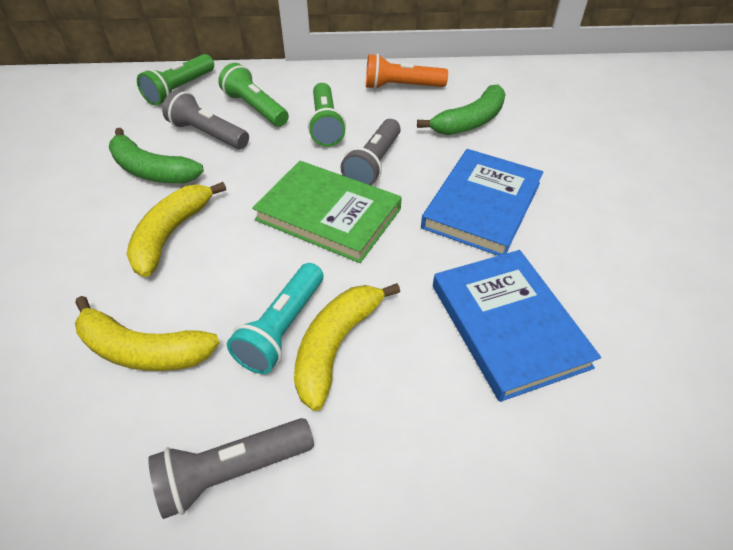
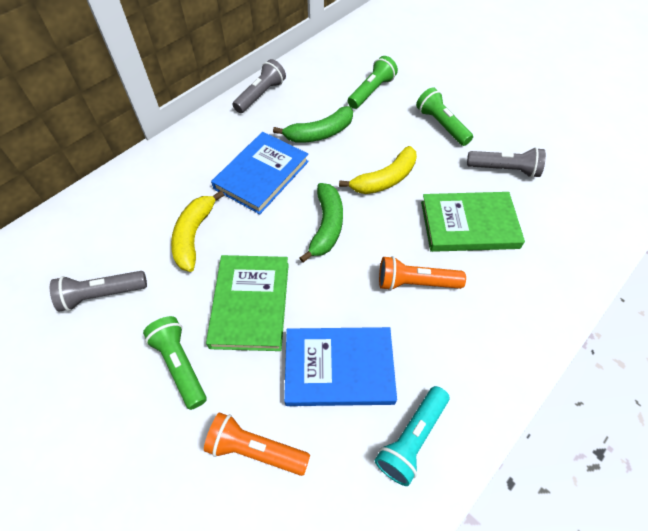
green book: [252,161,402,263] = 1 -> [206,255,289,351] [421,192,525,252] = 2
orange flashlight: [366,54,448,90] = 1 -> [204,412,310,476] [379,256,466,291] = 2
yellow banana: [75,296,220,371] [126,182,226,277] [294,283,400,411] = 3 -> [171,191,224,272] [339,146,417,194] = 2

